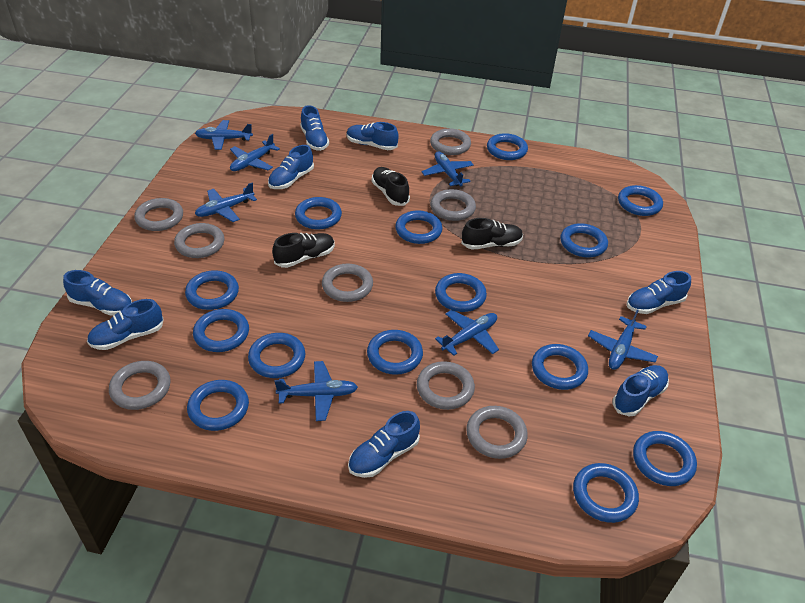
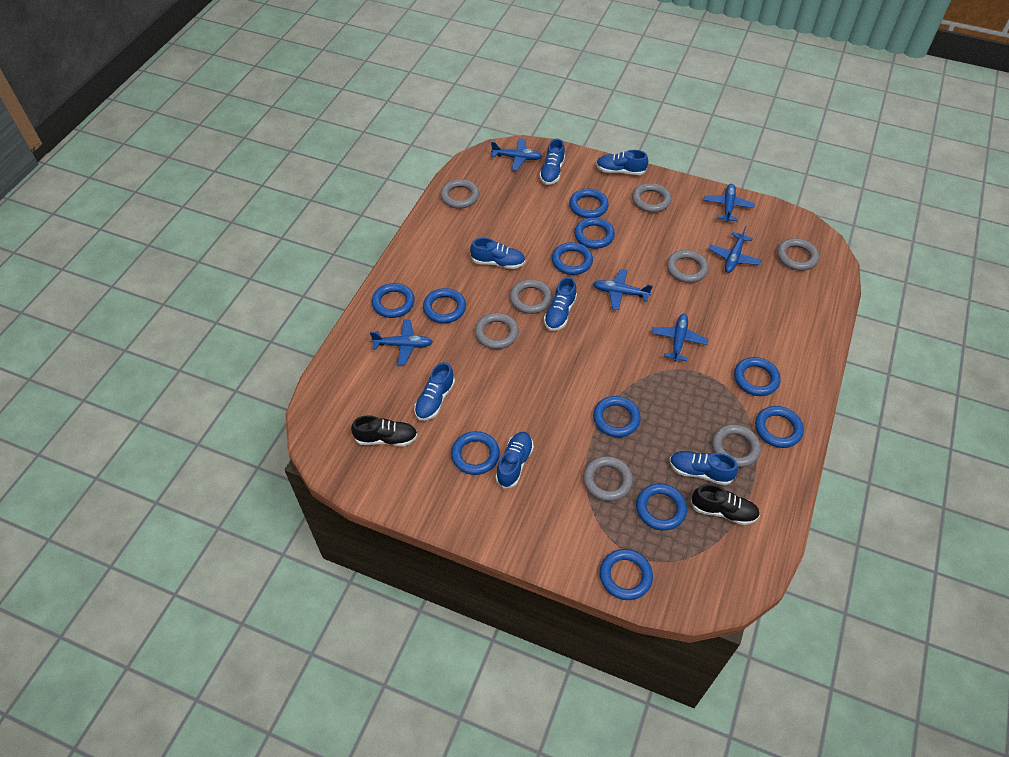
black shoe: [272,233,335,268] [372,167,410,206] [461,218,523,250] = 3 -> [351,415,418,446] [691,484,760,525] = 2
blue plane: [195,120,253,150] [195,183,257,222] [230,134,280,171] [274,361,358,421] [422,151,474,186] [435,310,499,356] [588,309,658,370] = 7 -> [370,320,433,365] [491,138,542,171] [593,269,653,310] [652,314,708,362] [704,184,755,222] [709,226,761,273] = 6
blue ring: [185,270,239,310] [187,380,249,431] [193,309,249,352] [248,333,305,378] [295,197,342,229] [367,330,423,375] [395,210,442,244] [435,273,487,312] [487,133,528,160] [532,344,588,390] [560,223,608,257] [573,463,639,523] [618,185,663,216] [633,431,697,486] = 14 -> [372,283,415,318] [423,288,466,323] [451,431,500,475] [552,242,593,275] [569,189,609,218] [574,217,615,249] [593,396,641,437] [600,549,653,600] [636,483,687,531] [734,357,781,396] [755,406,804,448] = 11
blue shoe: [63,270,132,316] [87,299,164,350] [268,145,314,189] [300,105,329,151] [347,122,399,150] [348,411,420,478] [612,365,669,416] [626,271,691,314] = 8 -> [414,362,455,421] [470,238,525,269] [495,432,534,489] [539,139,565,185] [544,277,577,331] [596,150,648,175] [669,451,738,485] = 7

